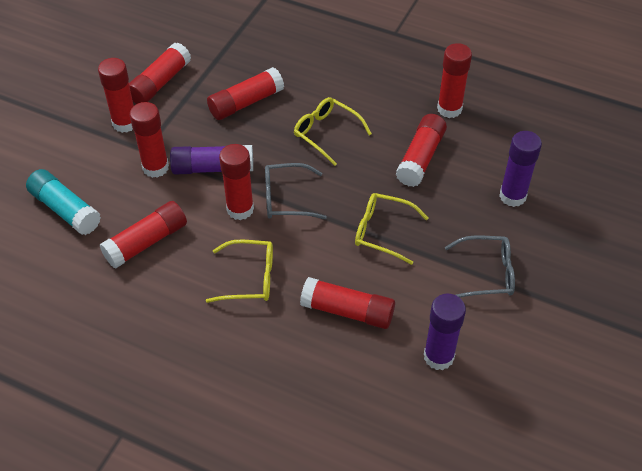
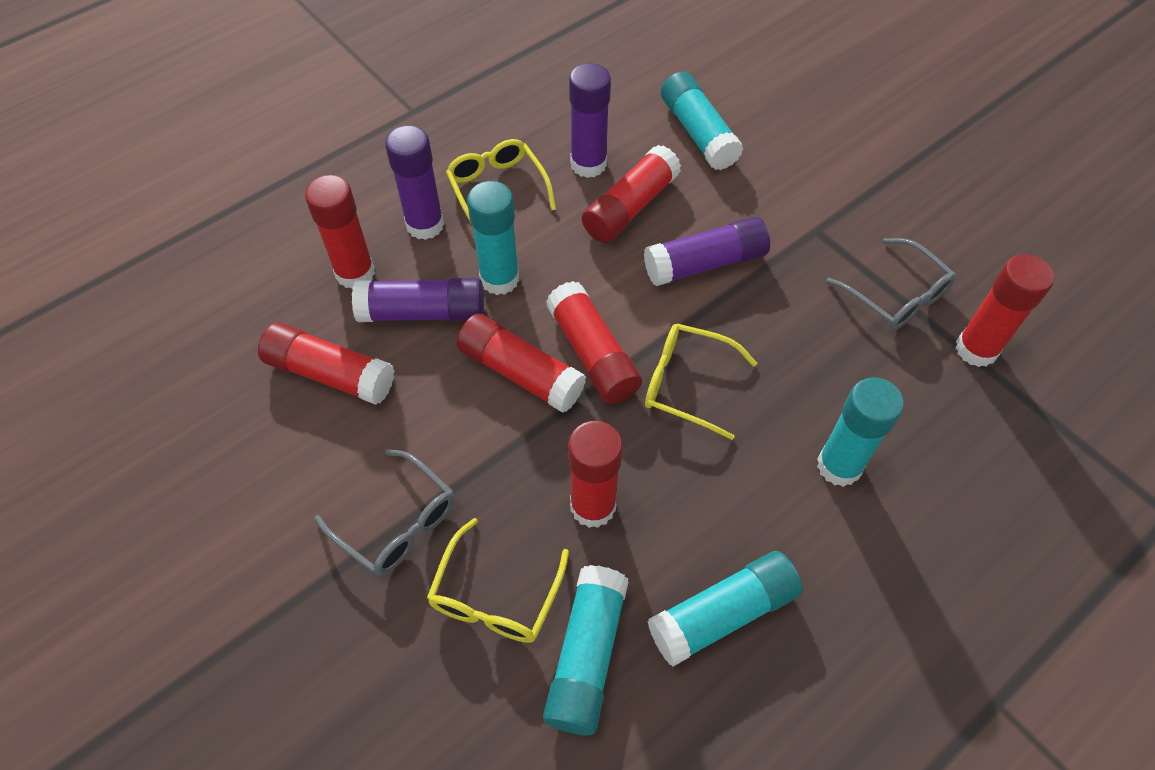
purple glue stick: [170,145,253,175] [424,294,466,370] [499,131,542,207] = 3 -> [352,278,484,322] [385,125,444,240] [569,63,611,178] [644,217,770,286] = 4
red glue stick: [98,58,134,133] [100,201,187,269] [129,42,191,104] [130,102,169,178] [207,67,284,120] [219,144,254,220] [300,277,395,329] [395,114,447,187] [437,43,472,118] = 9 -> [258,322,394,405] [305,175,375,289] [457,314,586,413] [546,281,642,404] [568,421,623,528] [582,145,681,243] [955,254,1054,367] = 7
turquoise glue stick: [26,169,101,235] = 1 -> [467,181,519,295] [543,565,628,735] [647,551,803,666] [661,72,743,170] [817,377,904,487] = 5

